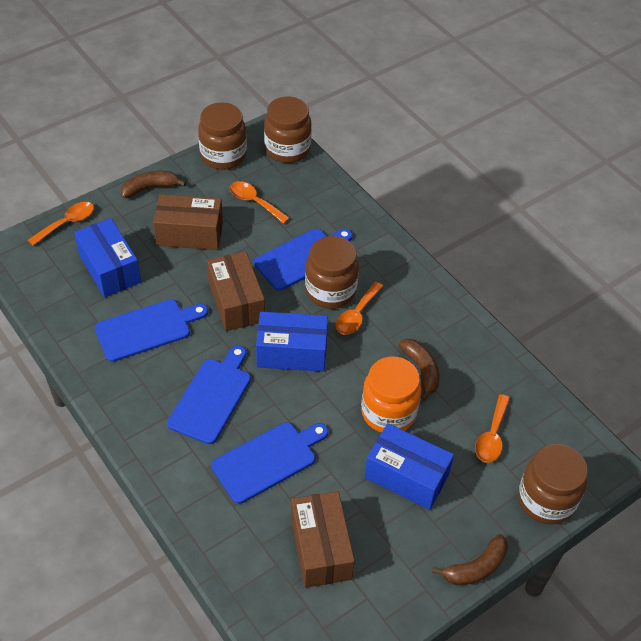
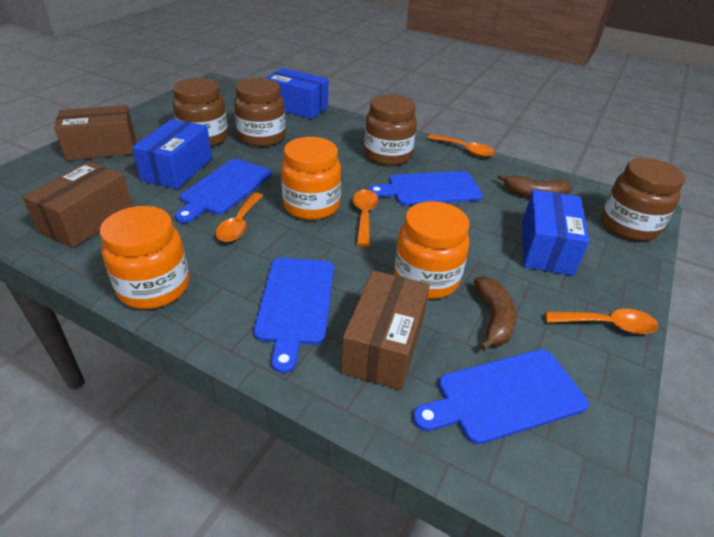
brown banana: [121,171,186,198] [398,339,440,401] [432,534,508,585] = 3 -> [474,276,516,351] [497,173,571,197] = 2
orange jar: [361,356,421,433] = 1 -> [100,206,189,309] [281,137,341,220] [394,201,469,299] = 3

